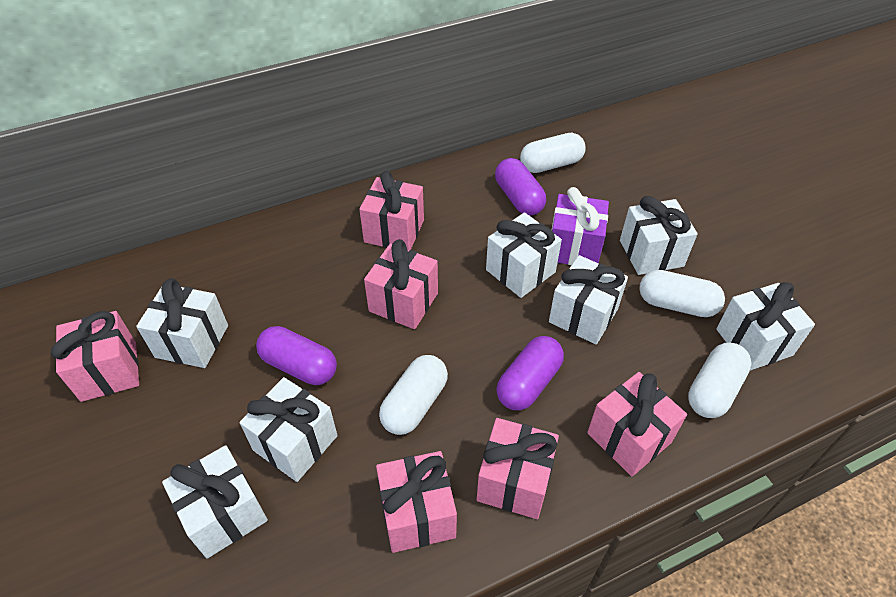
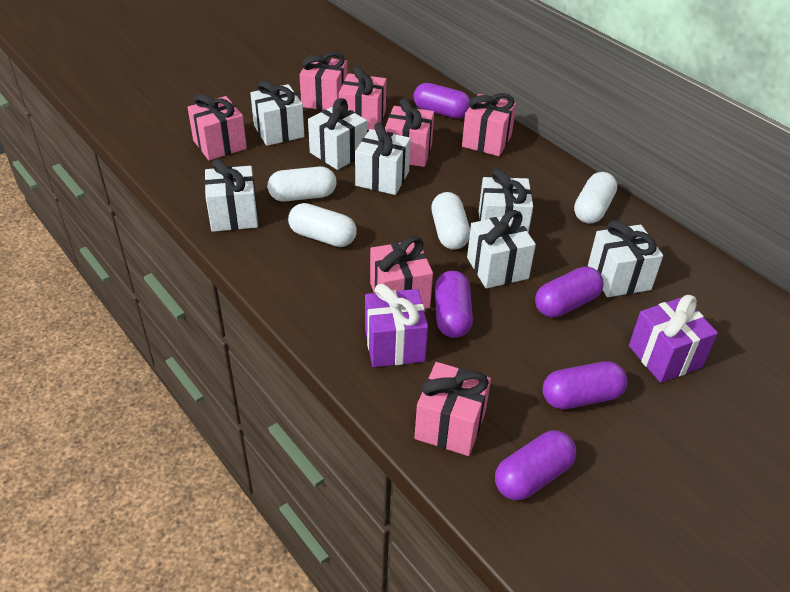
pink gift: [51,311,139,402] [359,171,424,250] [364,239,438,329] [376,451,457,553] [477,418,559,519] [587,372,687,476] = 6 -> [187,94,247,160] [299,52,347,110] [339,66,386,130] [370,236,433,309] [385,98,434,167] [414,362,491,456] [462,93,516,156] = 7
purple capsule: [256,326,337,385] [495,158,546,216] [496,336,564,410] = 3 -> [414,83,470,118] [435,271,473,338] [495,430,576,500] [535,266,604,317] [543,361,627,409] = 5
purple gift: [552,187,609,265] = 1 -> [365,284,428,367] [629,295,718,383] = 2

